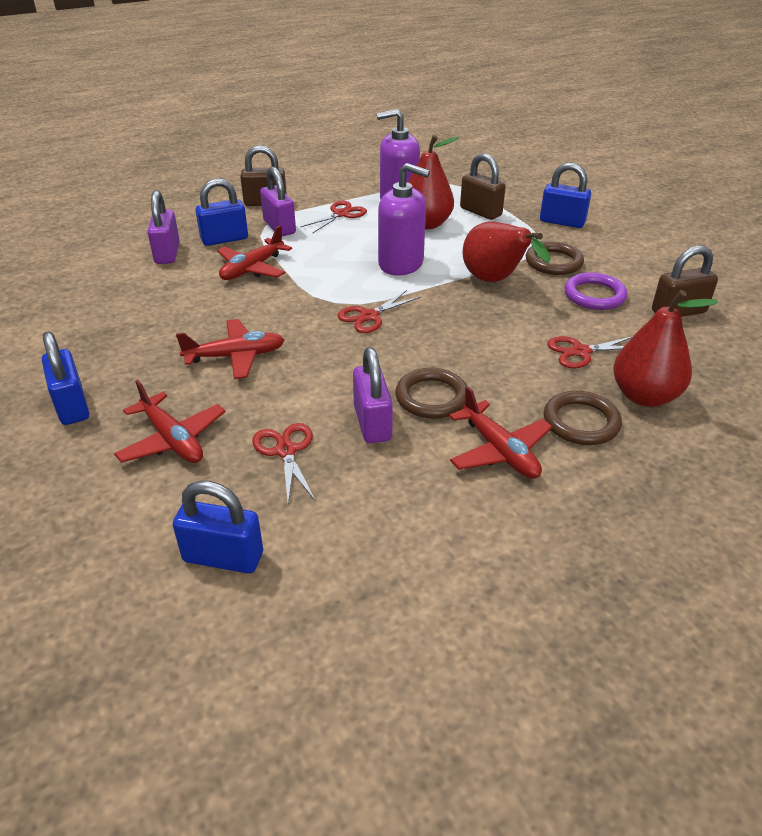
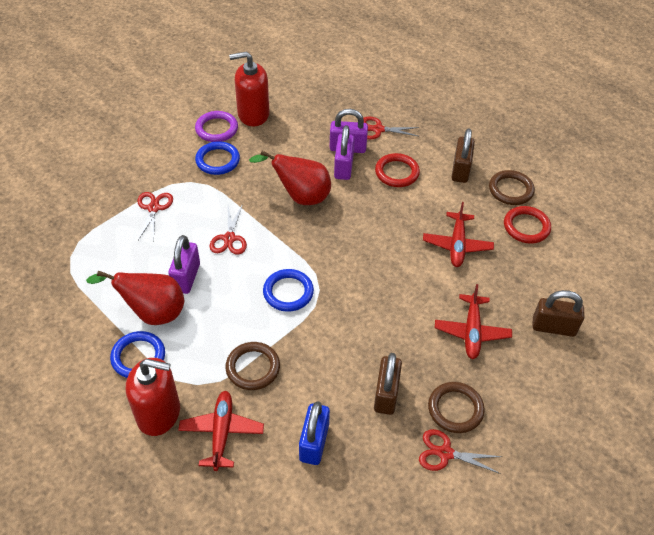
blue padlock: [42,331,89,425] [173,481,263,574] [195,178,248,246] [540,163,591,228] = 4 -> [299,401,330,465] = 1
blue ring: none = 0 -> [110,331,165,378] [195,141,240,175] [263,269,314,312] = 3
purple soap dispenser: [377,109,420,199] [378,163,430,276] = 2 -> none = 0
red pear: [408,135,459,229] [463,222,551,282] [613,290,718,407] = 3 -> [86,270,184,325] [249,151,331,205] = 2
red plane: [114,380,225,463] [176,319,284,379] [217,225,292,280] [449,386,553,479] = 4 -> [178,391,264,471] [423,202,494,267] [435,284,512,359] = 3
red ring: none = 0 -> [375,153,420,187] [504,206,551,244] = 2
red soap dispenser: none = 0 -> [126,358,180,436] [229,51,269,126] = 2

